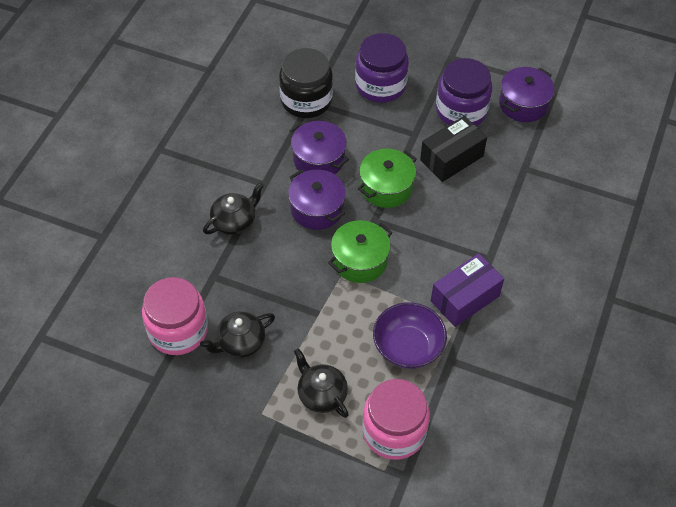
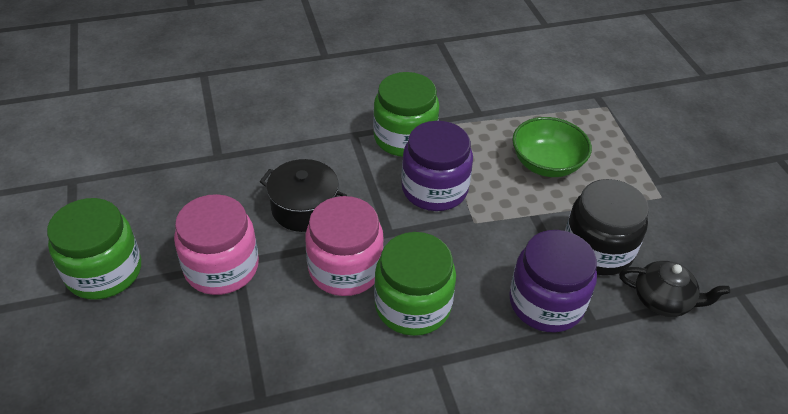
black box: [420,116,487,182] = 1 -> none = 0
black pot: none = 0 -> [260,159,347,232] = 1
black teapot: [200,311,275,358] [203,182,264,235] [294,348,349,418] = 3 -> [619,261,730,317] = 1
green bowl: none = 0 -> [512,117,592,177] = 1
green jar: none = 0 -> [47,198,141,300] [373,72,439,157] [374,232,456,336] = 3
green pot: [328,220,393,283] [358,149,417,208] = 2 -> none = 0
purple bowl: [373,302,447,369] = 1 -> none = 0
purple box: [431,253,504,327] = 1 -> none = 0
purple pot: [288,169,346,230] [290,121,349,174] [499,67,555,122] = 3 -> none = 0

